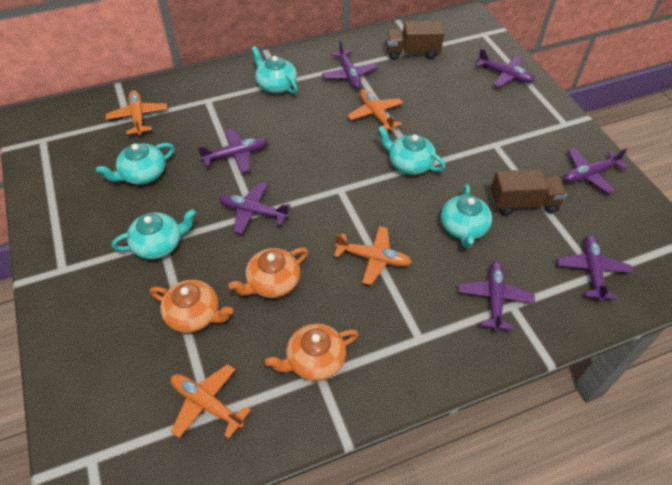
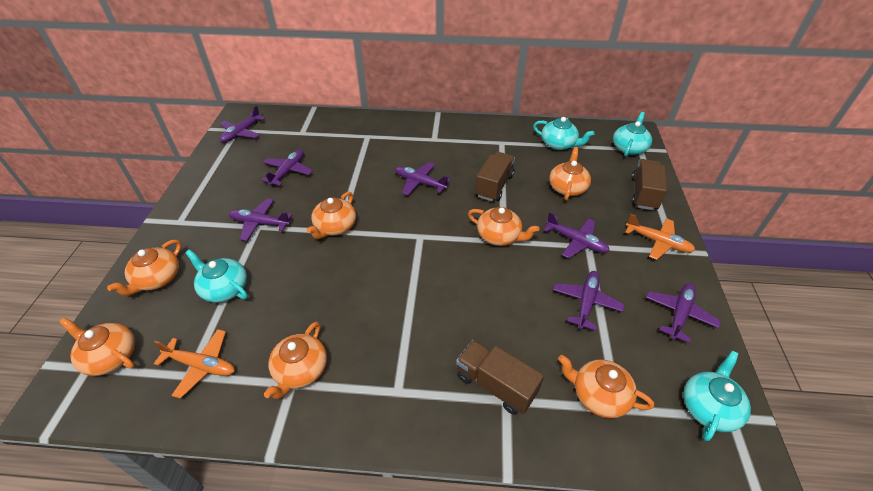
brown truck: [386,21,444,60] [490,169,567,215] = 2 -> [456,340,544,415] [475,152,515,201] [631,159,667,210] = 3
orange plane: [105,90,167,135] [171,364,251,439] [334,226,412,285] [347,89,403,131] = 4 -> [154,329,235,399] [625,214,695,260] = 2
orange teapot: [150,280,233,333] [228,248,308,298] [265,324,359,381] = 3 -> [59,318,135,376] [107,240,181,296] [264,322,327,399] [307,192,356,239] [468,207,539,246] [549,147,591,200] [558,355,654,418] = 7
turquoise teapot: [96,143,174,185] [112,209,196,259] [251,46,298,94] [378,126,446,175] [441,184,492,248] = 5 -> [186,249,248,303] [533,117,595,150] [613,112,652,157] [683,351,751,441] = 4

